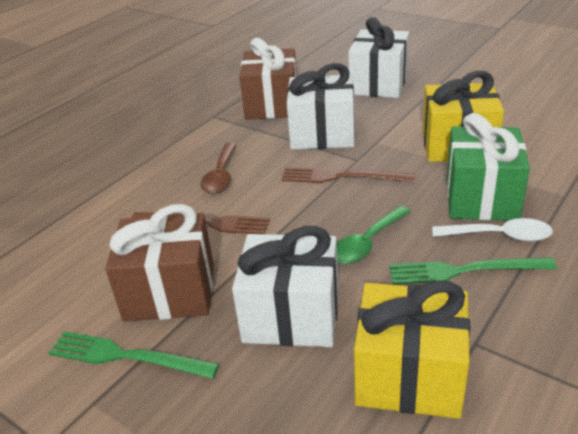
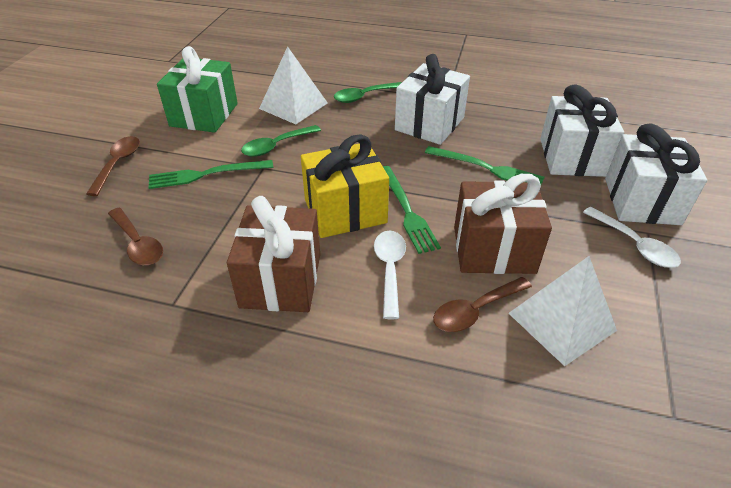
brown fork: [131,212,270,234] [281,167,415,183] = 2 -> none = 0
brown spoon: [200,143,236,194] = 1 -> [86,136,140,196] [108,208,163,265] [433,277,532,332] = 3
green fork: [48,331,219,379] [389,258,557,285] = 2 -> [148,160,273,189] [383,166,441,254] [425,146,544,184] = 3
green spoon: [337,206,411,264] = 1 -> [241,125,321,157] [334,82,402,103] = 2
white pyramid: none = 0 -> [259,46,328,124] [508,256,617,366] = 2
white spoon: [432,218,553,242] = 1 -> [374,231,406,319] [583,207,681,268] = 2
yellow gift: [354,281,470,419] [422,71,504,162] = 2 -> [301,134,389,238] = 1

